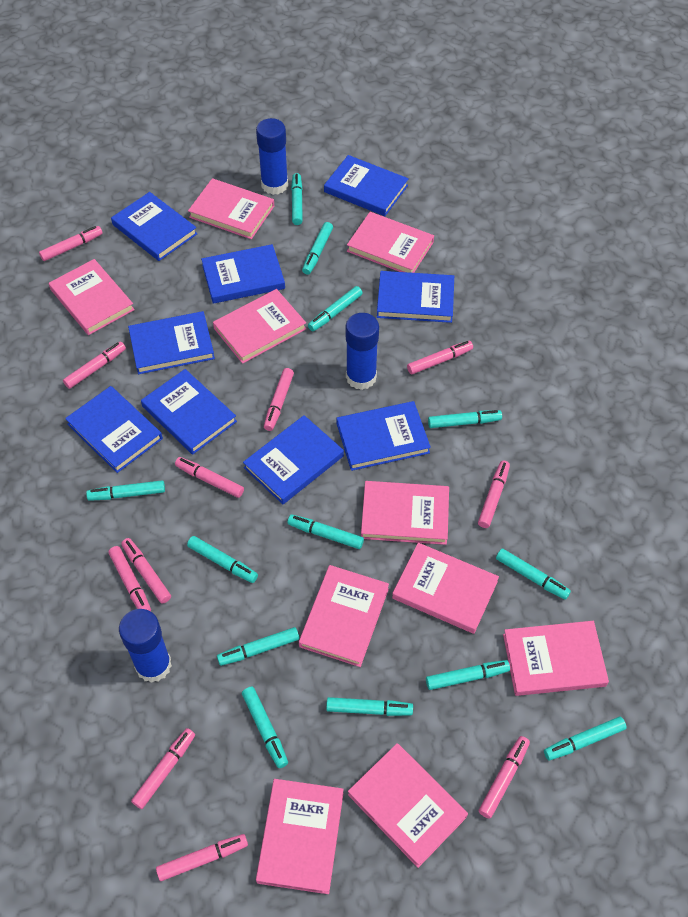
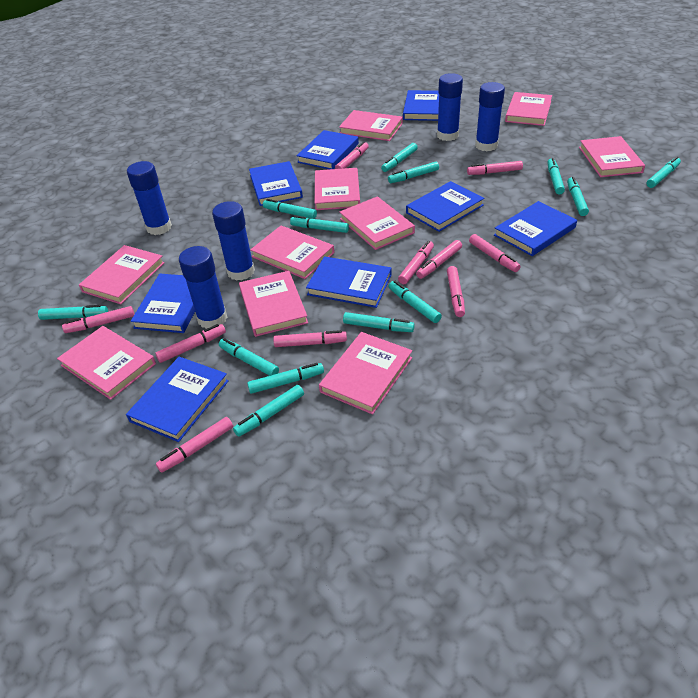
blue book: [65,386,163,473] [111,192,197,261] [128,311,215,374] [141,369,237,455] [201,244,285,304] [243,415,344,504] [324,155,409,216] [337,401,431,471] [377,271,454,323] = 9 -> [126,357,229,442] [131,274,195,333] [249,161,303,206] [297,130,359,169] [306,256,392,308] [403,90,439,121] [406,181,484,232] [494,201,577,256] = 8
blue glue stick: [119,609,172,683] [256,118,288,195] [346,313,379,390] = 3 -> [127,161,172,235] [179,246,227,329] [212,201,255,281] [437,73,463,141] [475,82,505,151] = 5
pink marker: [39,226,103,261] [63,341,126,389] [108,546,151,611] [121,538,171,604] [131,728,195,809] [156,834,248,881] [175,457,244,498] [264,368,294,431] [407,341,473,374] [478,461,510,528] [479,736,530,819] = 11 -> [62,306,134,333] [155,324,226,363] [156,417,233,473] [273,330,347,347] [335,142,369,169] [398,241,434,284] [416,240,462,279] [447,266,465,317] [467,161,523,175] [469,234,521,272] = 10

